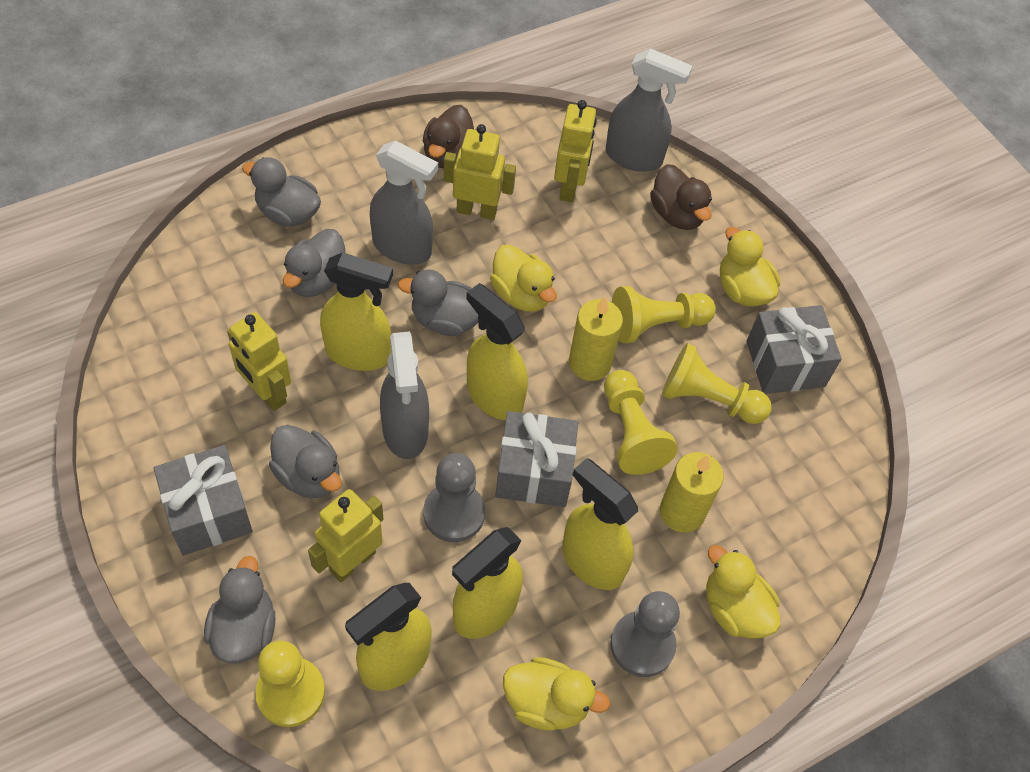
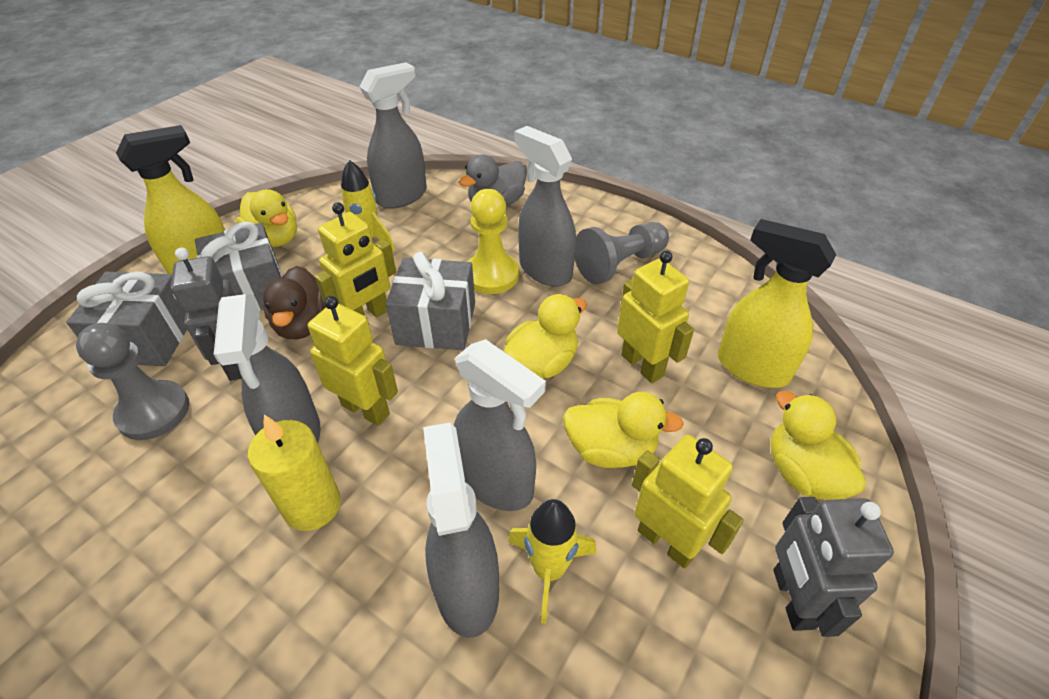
brown duck: [423,105,476,168] [650,164,712,230] = 2 -> [263,266,326,340] = 1
grey duck: [204,556,275,664] [242,157,321,227] [269,425,341,498] [283,229,345,297] [398,270,478,336] = 5 -> [459,154,526,207] = 1
grey robot: none = 0 -> [171,248,242,381] [773,497,894,637] = 2
grey spray bottle: [370,140,438,265] [380,331,429,459] [606,48,692,172] = 3 -> [214,294,321,443] [359,62,427,209] [423,423,499,638] [454,339,546,511] [514,126,576,286] = 5
yellow candle: [569,296,623,381] [660,452,724,533] = 2 -> [248,415,341,531] = 1
yellow pawn: [255,641,325,727] [604,370,678,475] [611,286,716,343] [662,343,772,424] = 4 -> [467,189,519,294] = 1
yellow rocket: none = 0 -> [341,160,395,251] [508,499,597,624] = 2
yellow spray bottle: [320,252,393,371] [345,583,432,691] [452,527,523,639] [466,283,528,420] [562,458,638,590] = 5 -> [116,125,225,274] [718,219,836,388] = 2

